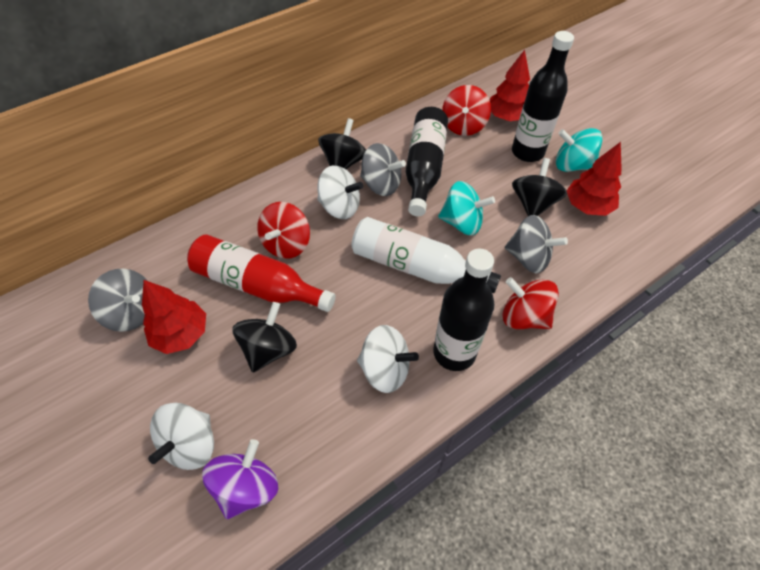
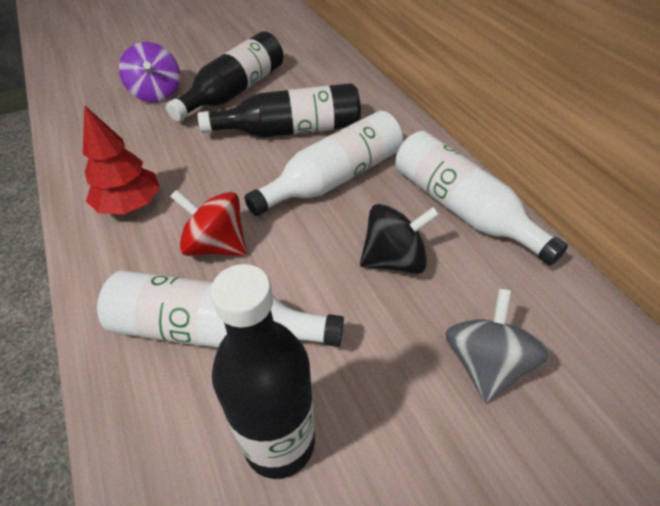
black spinning top: [232,302,297,372] [318,118,366,169] [512,158,567,216] = 3 -> [360,204,440,274] = 1
grey spinning top: [88,269,148,332] [360,143,406,196] [505,215,568,273] = 3 -> [445,289,551,403] = 1
red bottle: [187,234,336,312] = 1 -> none = 0
red spinning top: [257,202,310,259] [442,85,491,136] [503,277,559,329] = 3 -> [170,190,246,256] = 1
red tree: [142,280,206,354] [490,50,530,121] [567,142,621,216] = 3 -> [83,105,160,214] = 1
turquoise spinning top: [438,181,495,236] [556,128,603,172] = 2 -> none = 0
white bottle: [352,217,501,293] = 1 -> [97,270,344,348] [244,111,403,216] [395,131,568,266] = 3
white spinning top: [148,403,214,470] [317,165,363,219] [357,325,419,393] = 3 -> none = 0

